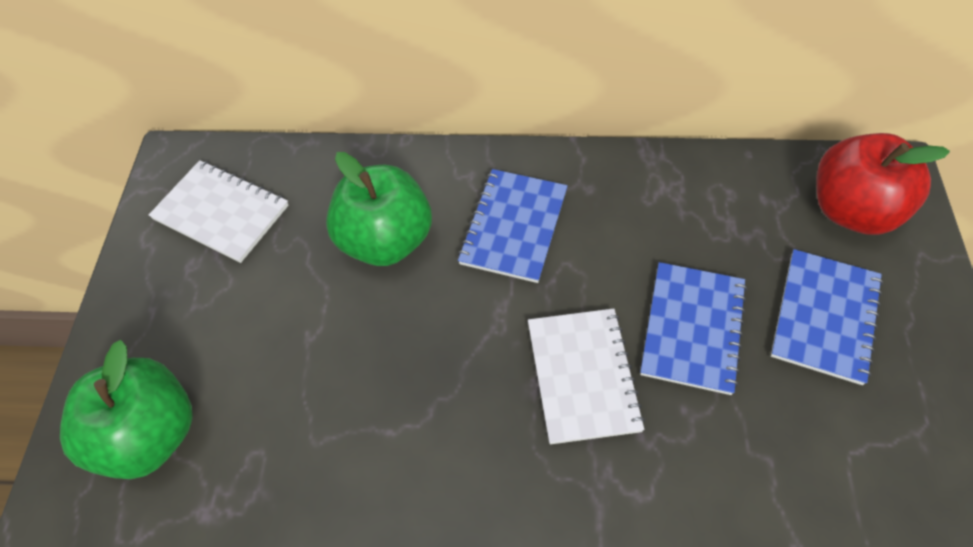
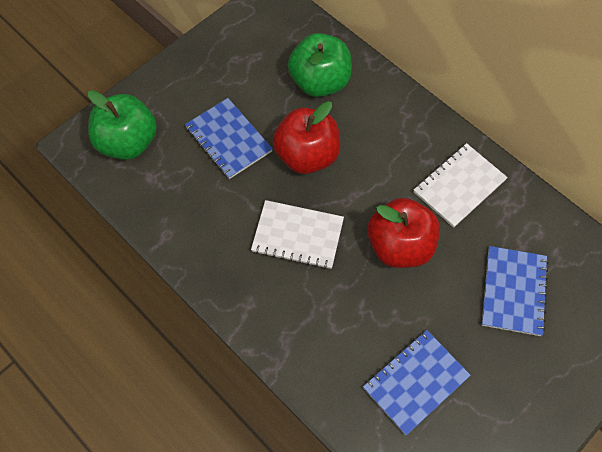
red apple: [816,133,950,235] = 1 -> [273,101,340,174] [367,198,440,268] = 2

